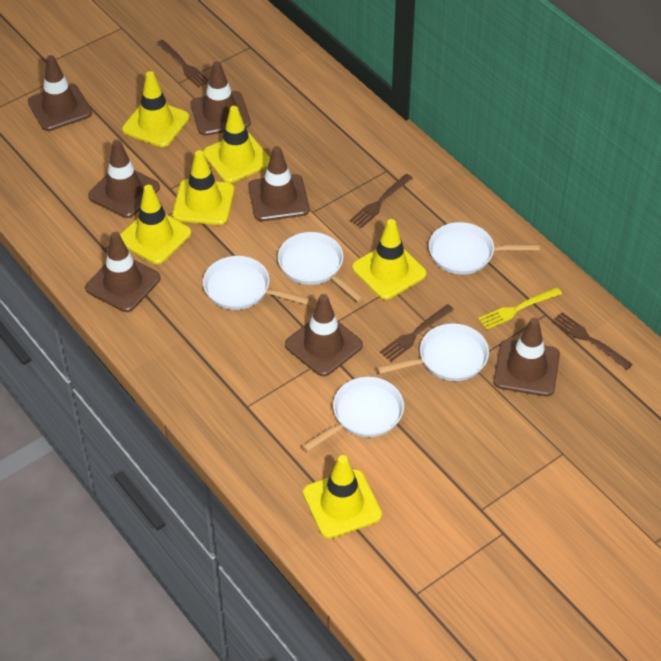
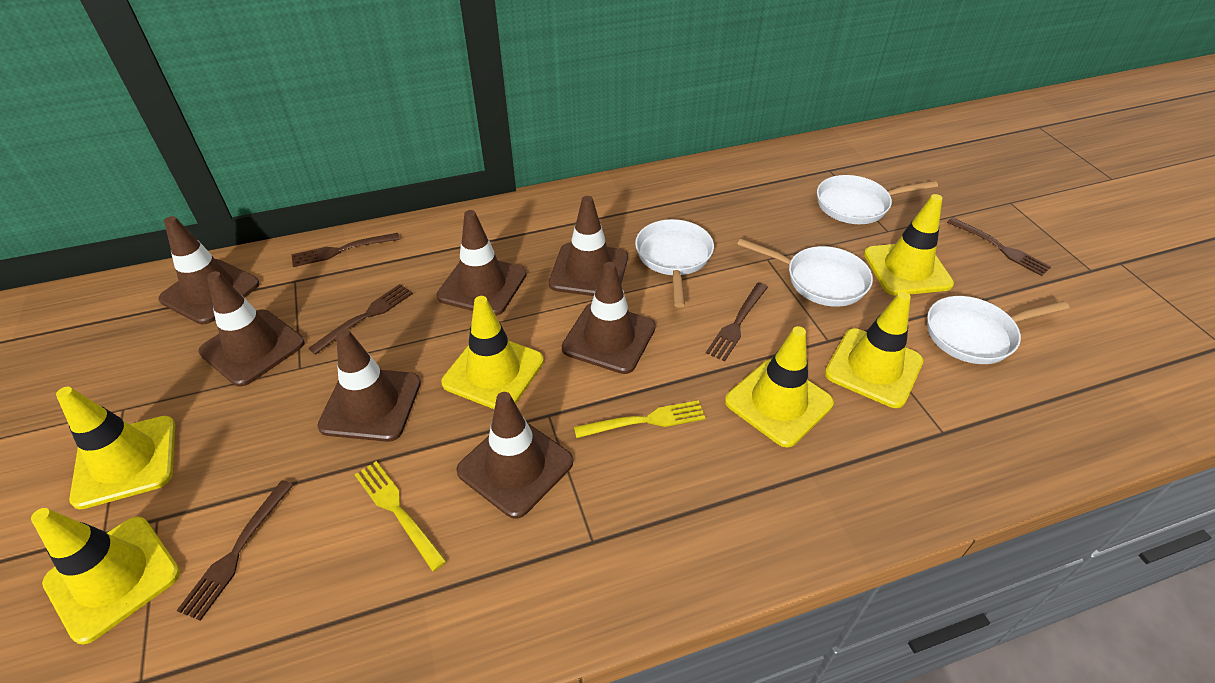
brown fork: [156,40,209,88] [350,174,413,228] [380,304,454,362] [552,312,633,370] = 4 -> [176,480,294,621] [291,233,400,267] [308,284,413,355] [706,283,768,361] [947,217,1051,276] = 5
white pan: [203,256,310,310] [278,232,364,302] [302,377,404,452] [377,323,489,381] [429,222,540,275] = 5 -> [635,219,714,308] [737,238,873,307] [817,175,938,224] [927,296,1070,364] = 4
yellow fork: [478,287,562,330] = 1 -> [355,461,447,571] [574,400,706,438] = 2

